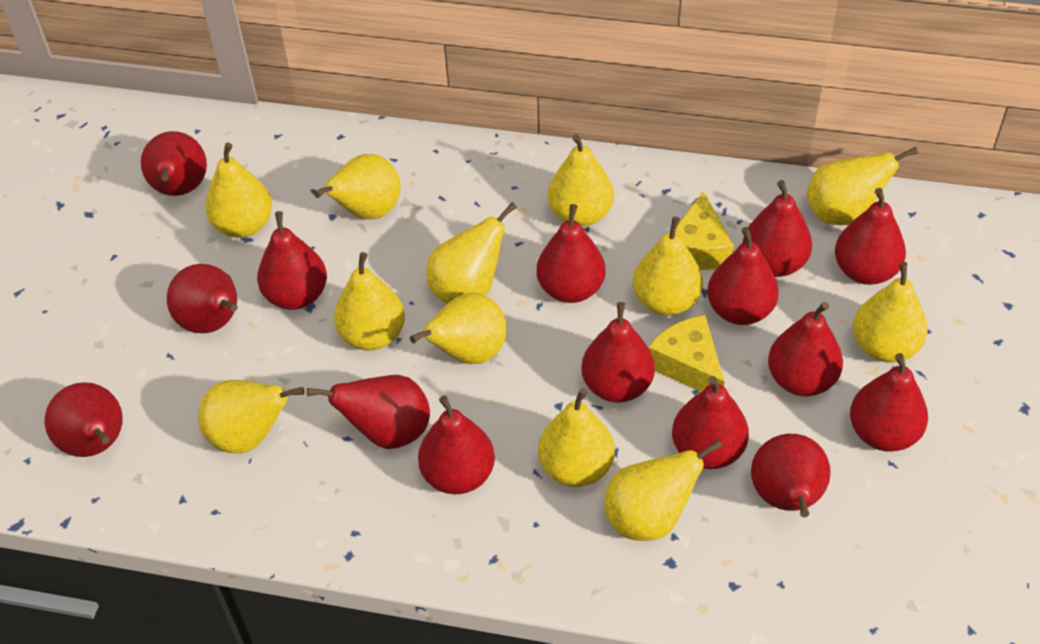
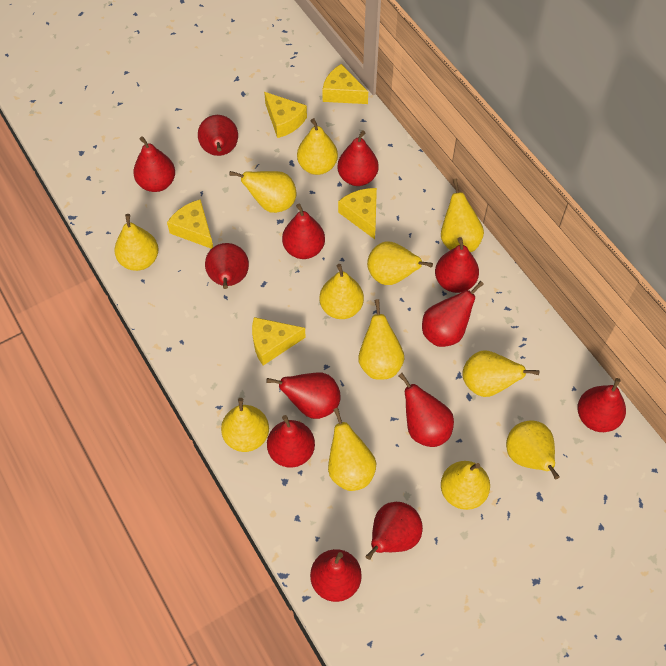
red pear: [45,382,123,457] [141,131,207,196] [167,264,238,333] [257,211,327,310] [307,375,430,449] [418,395,495,494] [537,204,605,303] [581,302,655,403] [672,376,749,469] [707,227,779,325] [743,180,812,277] [751,434,831,517] [768,302,843,396] [835,188,906,285] [850,353,928,452] = 15 -> [133,136,175,192] [198,115,238,156] [205,243,249,289] [266,373,341,419] [267,415,315,468] [282,204,325,259] [310,549,362,602] [337,130,379,186] [366,502,423,560] [398,373,454,447] [422,281,484,347] [435,237,479,293] [577,378,626,432] = 13
yellow cheese: [648,315,725,392] [675,191,734,270] = 2 -> [167,199,213,249] [252,317,306,366] [264,92,307,138] [322,64,368,104] [338,188,377,239] = 5

